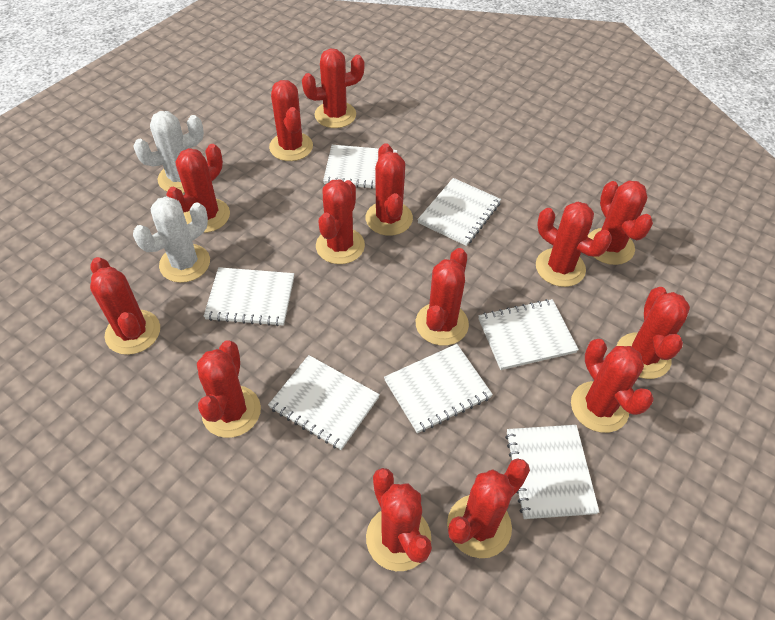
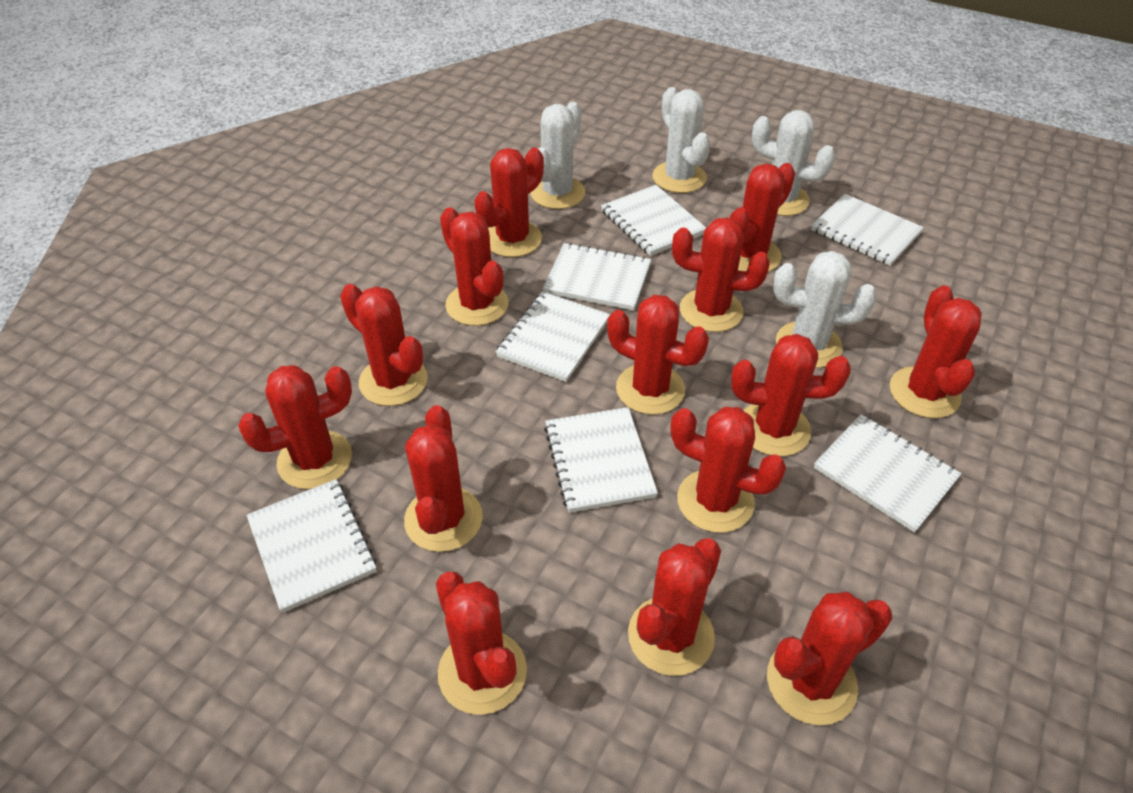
white cactus: [133,111,204,193] [133,196,210,283] = 2 -> [530,102,585,209] [652,87,710,193] [752,110,836,216] [774,251,877,368] = 4

